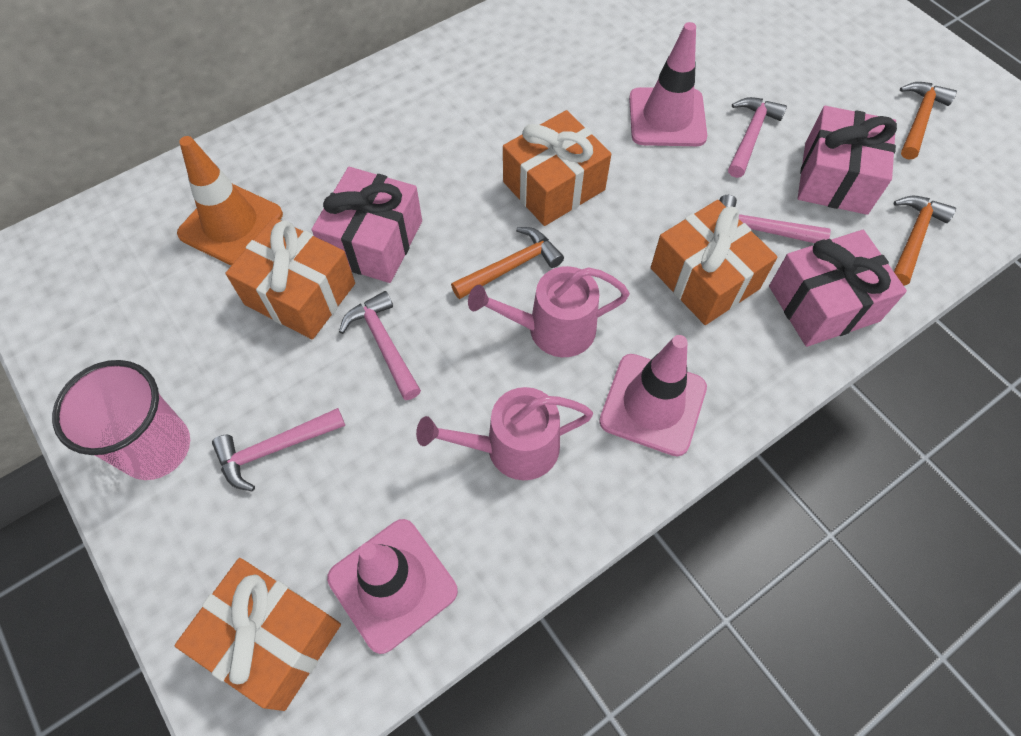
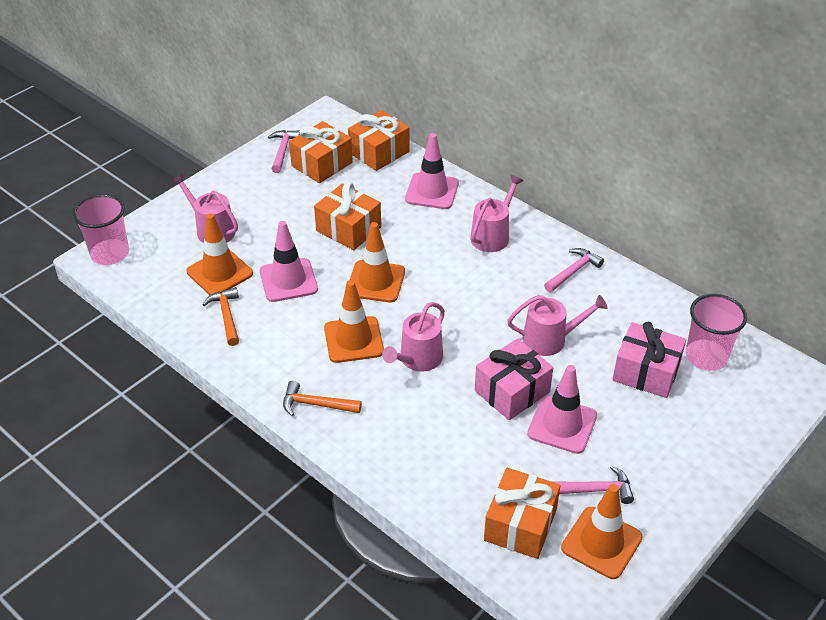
orange hammer: [451,227,564,299] [894,196,956,286] [900,82,957,160] = 3 -> [202,287,239,346] [283,381,362,416] = 2
orange traffic cone: [177,136,283,266] = 1 -> [187,213,253,295] [324,280,384,363] [350,222,405,302] [561,484,642,579] = 4
pink cup: [52,360,190,480] = 1 -> [73,194,129,265] [686,294,747,371] = 2
pink gift: [312,167,422,283] [769,230,907,347] [798,106,897,215] = 3 -> [475,339,553,420] [612,322,686,398] = 2
pink hammer: [212,408,345,491] [339,291,421,400] [719,195,831,243] [728,97,787,178] = 4 -> [268,130,300,173] [544,248,604,292] [554,465,634,504] = 3
pink watering can: [416,387,593,480] [468,266,630,357] = 2 -> [171,173,238,243] [382,302,445,372] [471,175,524,252] [507,295,608,356] = 4

